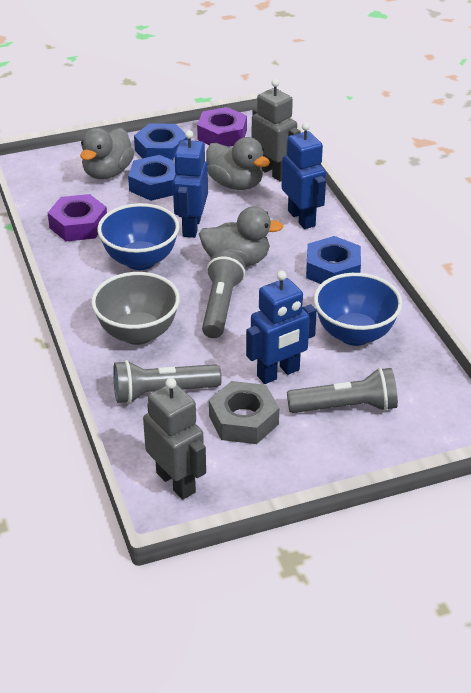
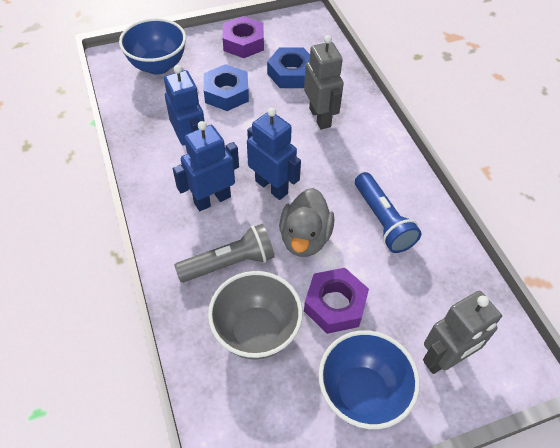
blue flashlight: none = 0 -> [355,172,421,253] = 1
blue nut: [128,155,176,201] [134,123,188,160] [306,236,361,284] = 3 -> [204,64,249,111] [267,47,310,88] = 2
grey duck: [80,128,134,179] [199,206,283,267] [206,137,270,190] = 3 -> [279,188,334,257] = 1
grey flashlight: [113,360,222,404] [202,251,245,338] [287,367,398,413] = 3 -> [174,224,275,283] = 1
grey nut: [209,381,279,444] = 1 -> none = 0

